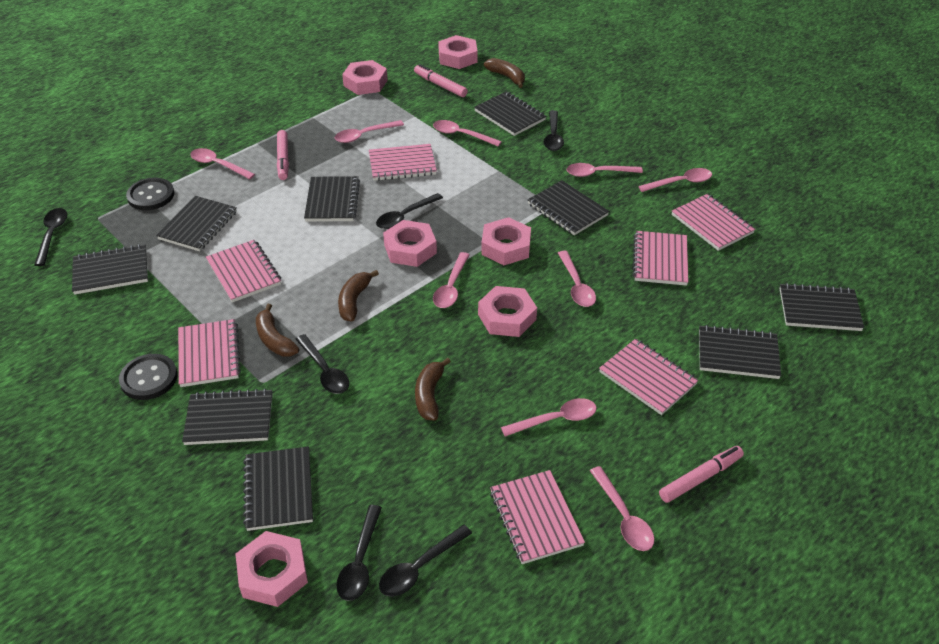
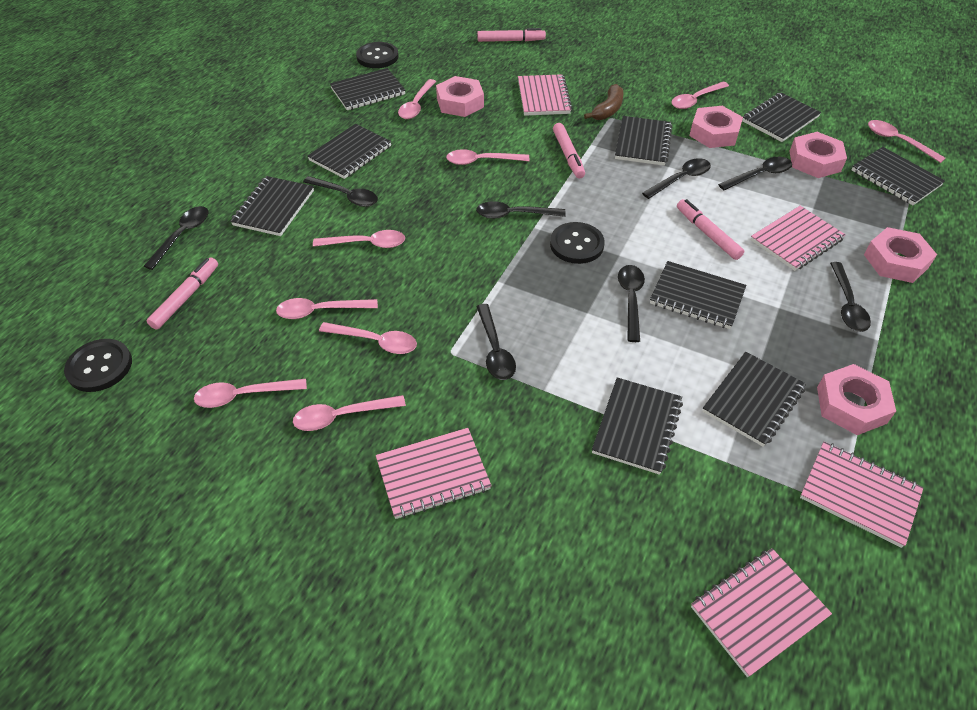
black button: [119,354,178,400] [126,177,174,210] = 2 -> [64,339,132,392] [356,42,399,68] [550,222,605,264] = 3
black spoon: [34,208,67,266] [296,334,349,394] [336,505,382,601] [376,193,443,229] [379,525,472,597] [544,110,564,151] = 6 -> [144,206,208,270] [303,176,378,207] [476,201,566,219] [476,304,516,380] [618,265,645,342] [642,158,711,199] [718,157,792,190] [830,262,871,332] = 8
brown banana: [256,304,299,357] [338,270,379,321] [415,358,451,421] [484,58,525,88] = 4 -> [584,84,623,120] = 1
pink marker: [277,130,289,180] [414,64,468,97] [659,446,744,503] = 3 -> [147,257,218,330] [477,28,546,42] [553,123,585,179] [677,199,744,260] = 4
pink notebook: [178,319,241,387] [206,240,281,303] [369,144,437,181] [490,470,585,564] [599,339,698,415] [633,231,688,286] [672,194,755,251] = 7 -> [376,428,492,519] [518,74,572,116] [691,548,832,677] [751,206,846,271] [800,442,924,548] = 5
pink nut: [235,531,308,607] [342,60,388,95] [383,220,437,267] [438,35,478,69] [478,286,537,337] [481,217,531,265] = 6 -> [436,76,484,117] [689,106,743,148] [790,132,847,178] [817,364,896,435] [864,227,937,283] = 5

